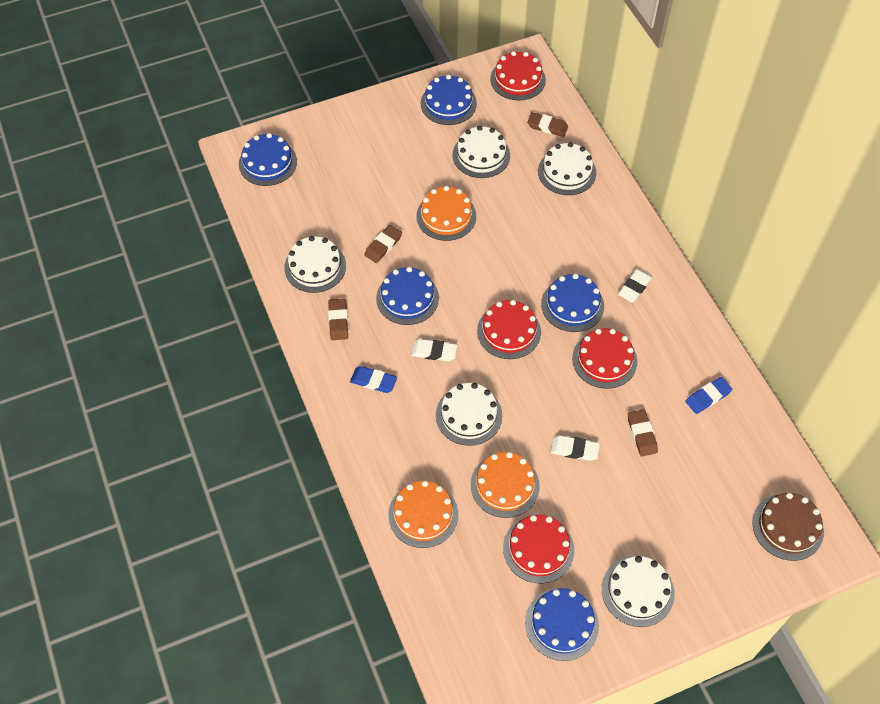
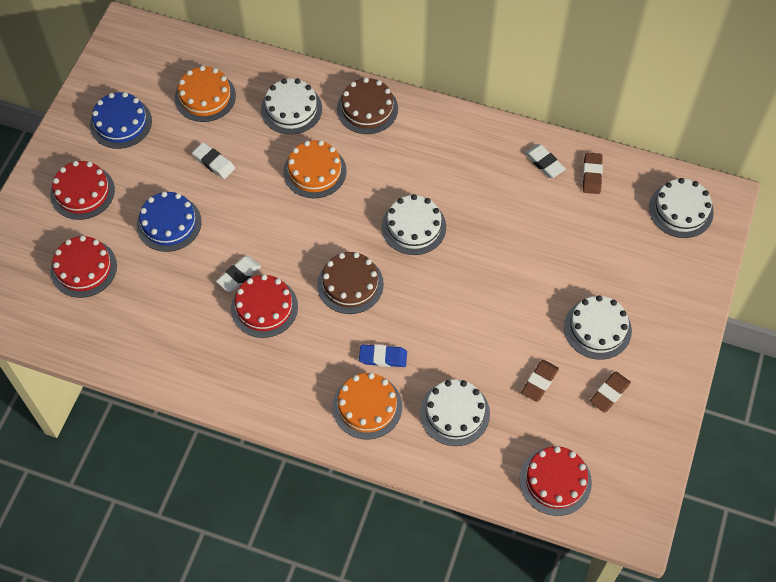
blue cake: [239,133,297,186] [376,267,439,325] [421,75,477,125] [525,588,599,661] [541,274,604,332] = 5 -> [90,92,152,149] [137,191,202,252] = 2
blue eraser: [350,366,397,393] [685,377,732,414] = 2 -> [359,344,407,367] = 1
brown cake: [752,493,824,561] = 1 -> [317,252,384,314] [337,78,398,134] = 2
brown eraser: [328,299,348,340] [364,225,402,263] [527,112,568,137] [628,410,658,457] = 4 -> [521,359,559,402] [583,153,603,194] [590,371,631,413] = 3

